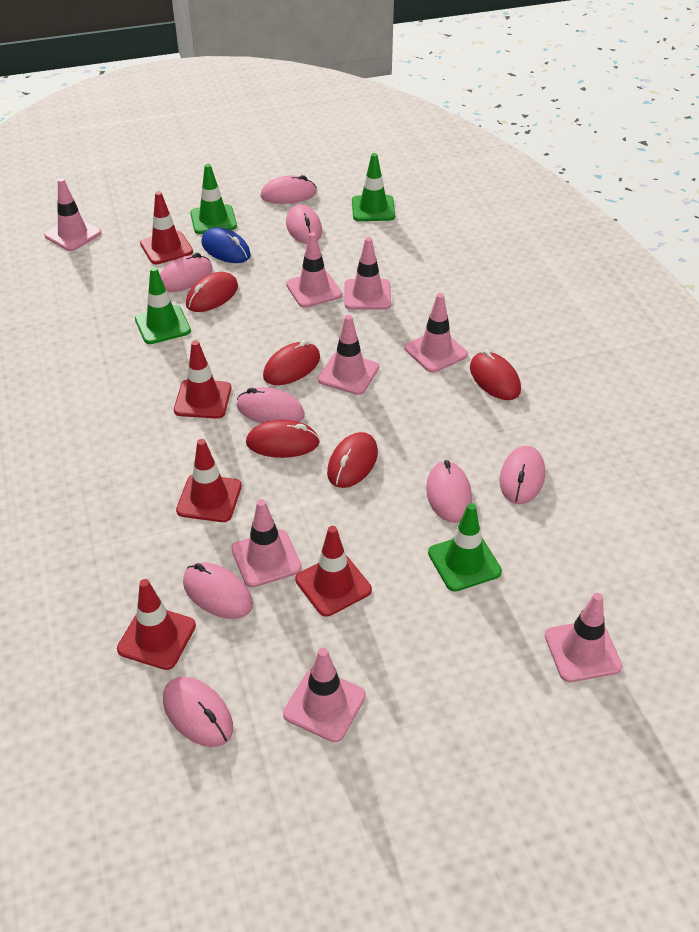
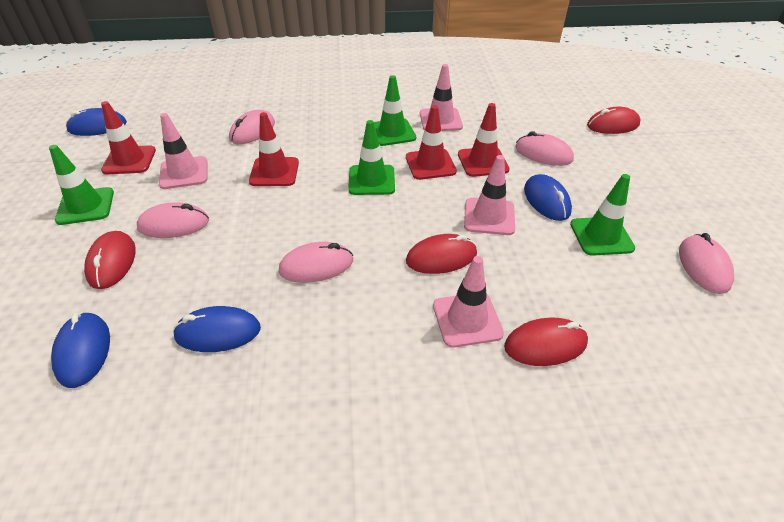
blue mouse: [201,227,251,263] = 1 -> [51,312,110,388] [66,108,127,136] [173,306,261,352] [524,174,572,221] = 4
pink mouse: [160,253,212,292] [163,677,233,747] [183,563,253,619] [237,387,305,424] [260,175,317,204] [286,204,322,244] [426,460,472,523] [500,446,545,504] = 8 -> [137,202,209,238] [229,110,275,144] [279,242,353,283] [515,131,574,166] [679,233,734,294] = 5
pink traffic cone: [44,178,101,251] [231,499,302,588] [283,648,366,742] [286,232,342,308] [318,315,379,395] [345,237,391,310] [405,293,468,373] [545,593,622,682] = 8 -> [159,113,207,189] [420,64,463,131] [433,256,504,348] [464,155,515,235] = 4
red mouse: [186,272,238,312] [246,420,320,458] [263,340,320,385] [327,432,378,488] [470,349,521,400] = 5 -> [84,231,136,289] [406,234,477,274] [504,318,588,366] [587,107,641,134] = 4
red traffic cone: [117,579,196,670] [140,191,193,264] [174,340,231,419] [176,439,242,522] [295,526,372,617] = 5 -> [101,101,156,174] [249,112,299,186] [406,105,457,180] [458,103,510,177] = 4

